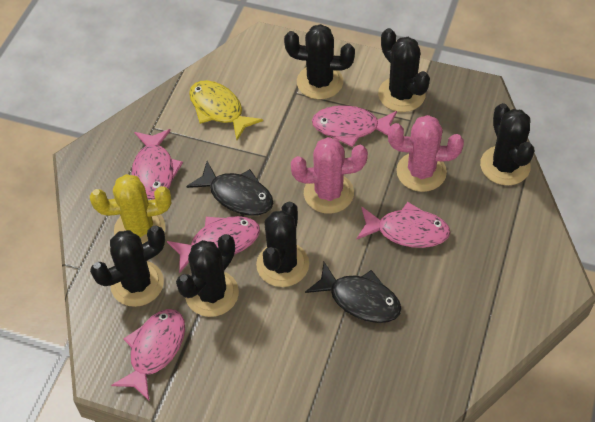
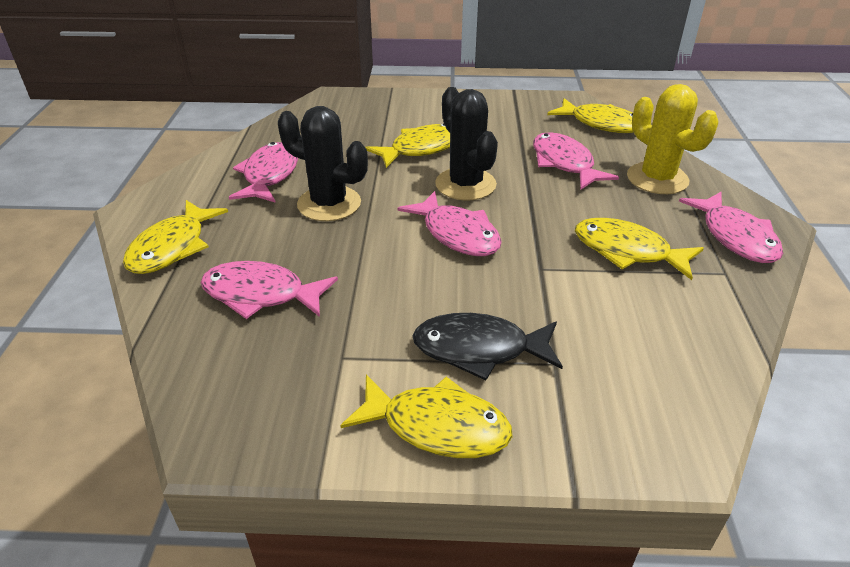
black cactus: [90,226,165,307] [176,234,239,317] [256,202,309,287] [284,24,355,99] [378,28,430,112] [480,103,534,186] = 6 -> [278,106,368,221] [435,87,498,201] = 2
black fish: [186,161,273,216] [305,262,401,323] = 2 -> [413,313,563,380] = 1
pink cactus: [291,137,368,214] [388,115,464,192] = 2 -> none = 0
yellow fish: [189,80,263,140] = 1 -> [123,200,228,274] [340,375,513,458] [365,123,450,168] [547,98,633,133] [575,218,704,280] = 5

